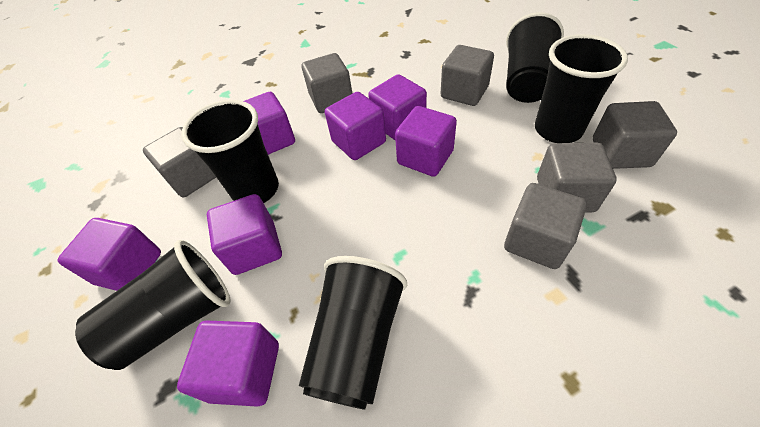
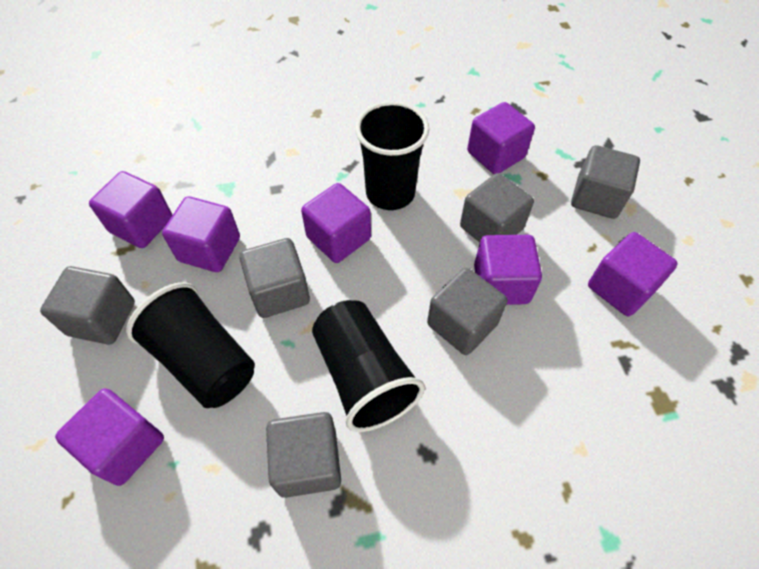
black cup: [75,240,230,370] [181,100,279,203] [299,256,407,410] [506,12,564,103] [535,34,628,143] = 5 -> [126,282,255,408] [312,300,425,432] [355,101,429,210] = 3

